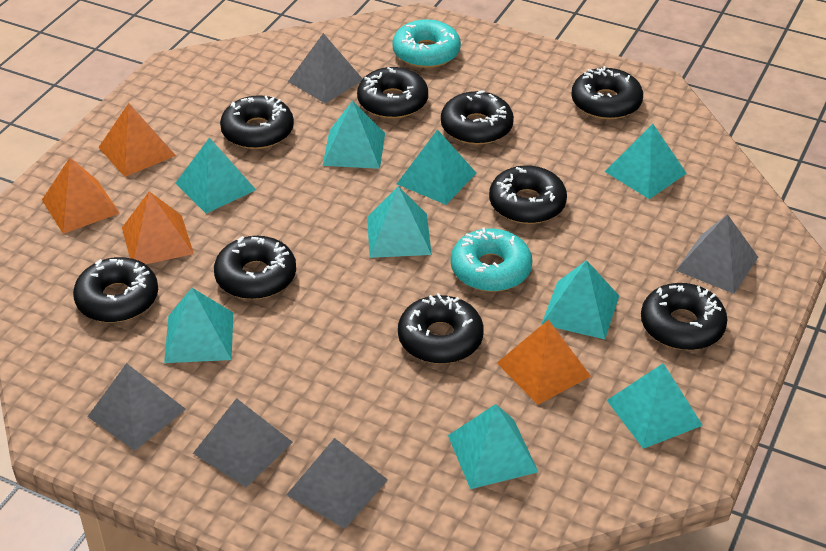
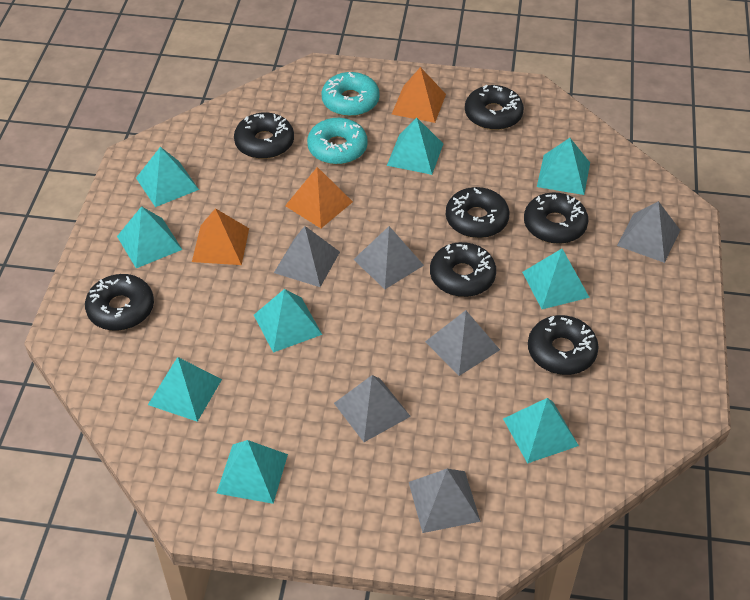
black donut: [73,257,158,322] [214,236,296,299] [220,95,294,149] [357,67,428,119] [398,293,484,364] [441,91,514,145] [489,165,567,224] [571,66,643,120] [641,283,727,350] = 9 -> [85,274,154,331] [234,112,294,159] [430,242,496,297] [446,187,509,238] [465,85,524,130] [524,193,588,244] [528,315,599,375] = 7
grey pyramid: [87,363,186,451] [193,398,293,487] [287,438,388,529] [288,33,362,104] [676,214,758,294] = 5 -> [274,226,340,287] [334,375,411,442] [353,226,424,289] [409,469,481,533] [425,310,500,376] [617,201,680,263] = 6
orange pyramid: [42,158,120,234] [98,103,176,177] [122,191,194,264] [497,320,591,405] = 4 -> [192,208,249,265] [285,167,353,228] [392,67,446,123] = 3

